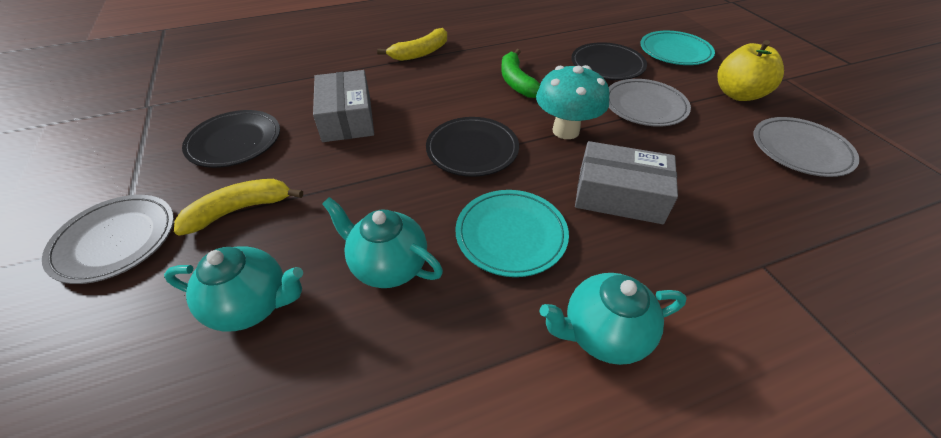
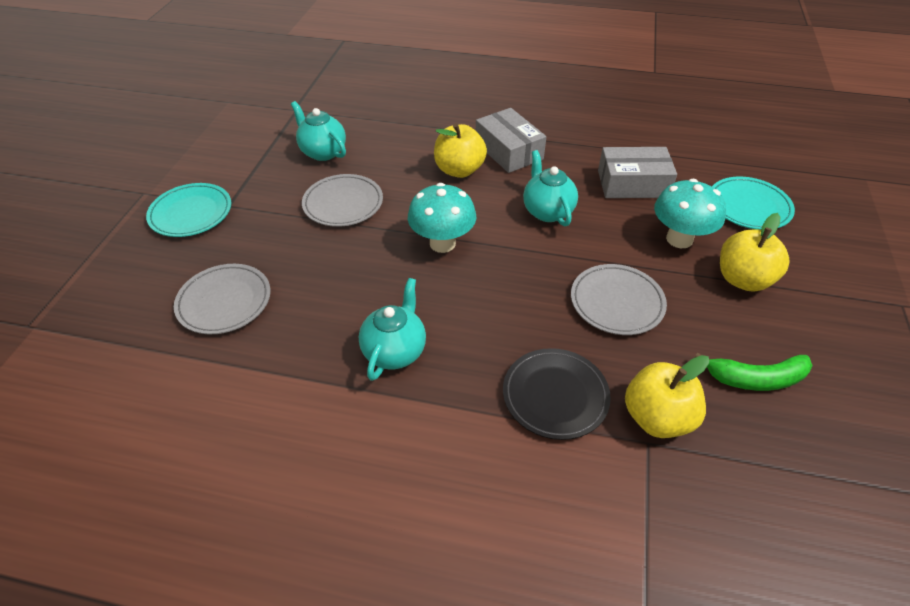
black plate: [182,110,280,168] [426,117,519,177] [571,42,647,80] = 3 -> [503,348,611,440] = 1
turquoise mushroom: [536,65,609,139] = 1 -> [408,183,476,253] [654,179,726,248] = 2
yellow apple: [718,40,784,101] = 1 -> [434,123,487,178] [625,355,709,438] [720,213,790,292] = 3
yellow banana: [174,179,303,236] [377,28,447,61] = 2 -> none = 0

